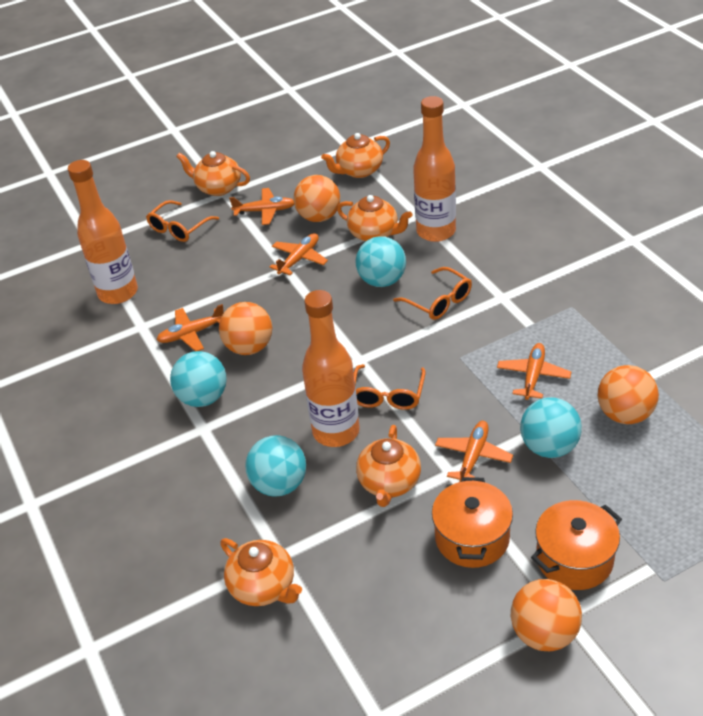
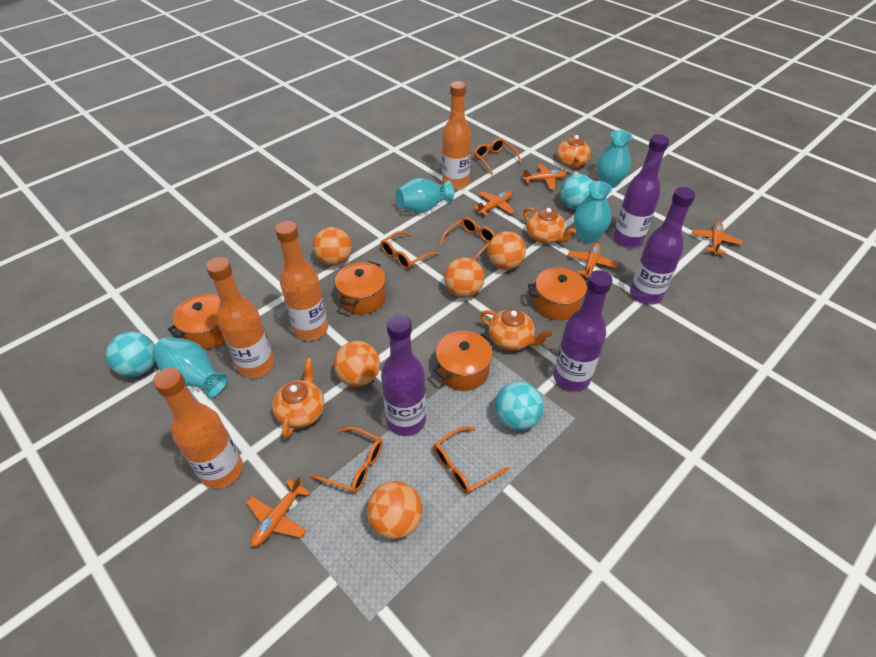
orange ball: [219,302,272,355] [294,175,340,222] [511,579,582,651] [598,365,659,424] = 4 -> [313,227,352,265] [334,341,380,387] [367,481,423,539] [444,257,484,298] [487,231,526,270] = 5
orange bottle: [68,160,138,304] [302,290,360,447] [413,96,456,242] = 3 -> [153,367,243,489] [206,257,274,378] [275,221,328,340] [442,82,471,190] = 4
orange glasses: [146,200,219,242] [354,364,426,410] [393,267,472,320] = 3 -> [309,427,382,493] [381,231,438,269] [433,426,509,494] [439,217,495,260] [474,138,522,175] = 5
orange pot: [432,477,513,568] [531,500,622,590] = 2 -> [168,294,225,350] [335,261,386,315] [433,331,494,391] [528,267,587,320] = 4
orange teapot: [176,151,250,196] [220,538,302,606] [321,133,390,178] [337,195,412,241] [356,425,421,507] = 5 -> [272,358,324,438] [480,309,552,351] [523,207,576,244] [556,134,591,169] = 4
purple bottle: none = 0 -> [381,314,426,436] [553,270,613,392] [613,134,669,248] [630,187,695,305] = 4
turquoise ball: [170,351,227,407] [245,435,306,497] [356,236,406,287] [520,397,582,458] = 4 -> [106,332,155,377] [495,381,544,431] [560,174,593,210] = 3
turquoise vase: none = 0 -> [152,337,228,398] [396,178,454,213] [574,181,612,243] [597,130,632,188] = 4

